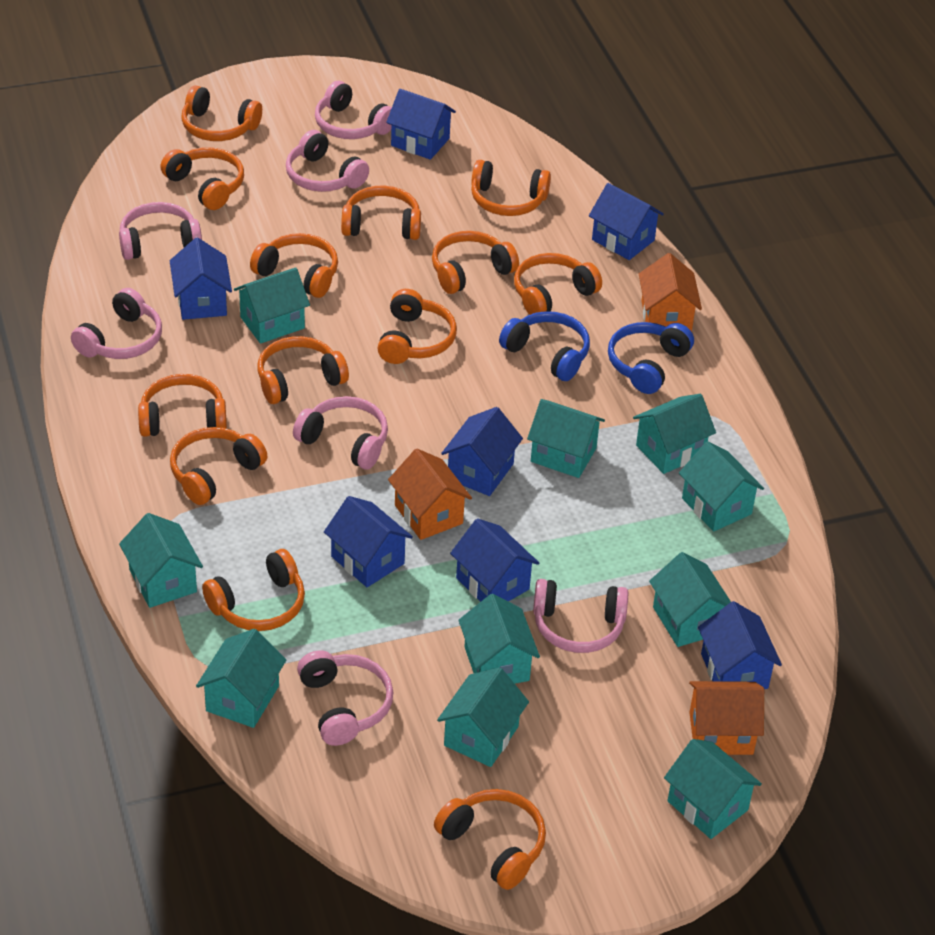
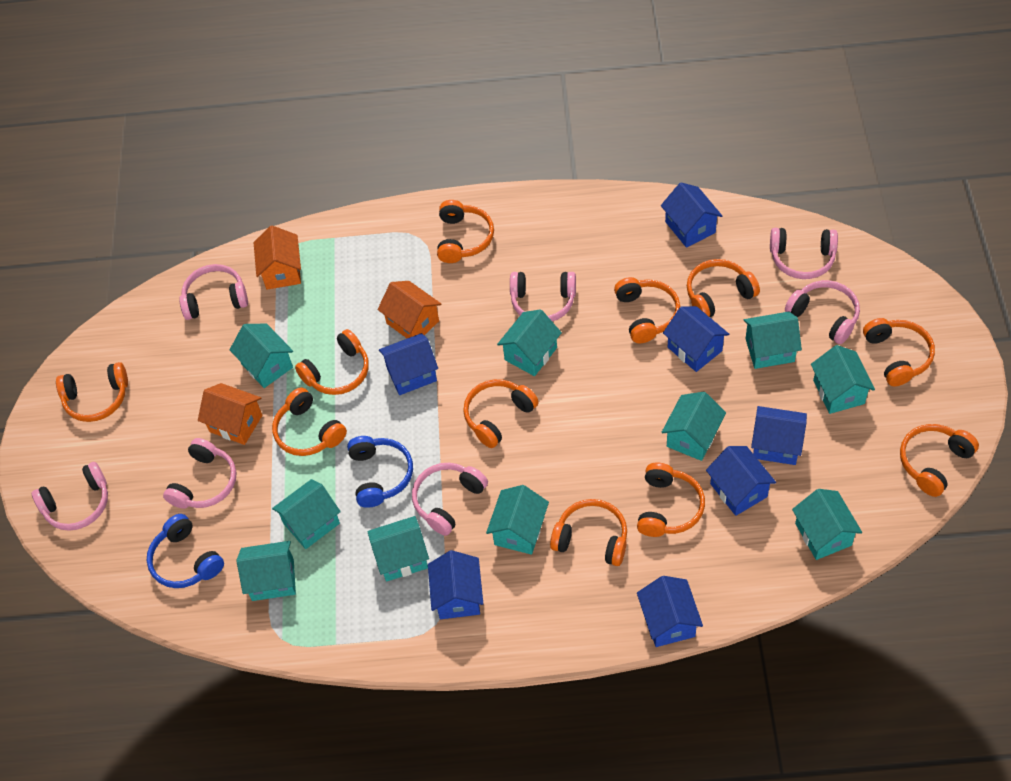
orange headphones: [138,374,227,437] [160,147,244,210] [170,427,267,505] [181,85,262,141] [202,549,305,631] [250,233,338,298] [258,336,349,404] [341,186,421,240] [377,289,457,364] [432,231,519,294] [434,789,546,890] [471,160,551,216] [514,253,602,315] = 13 -> [56,362,128,422] [272,387,347,456] [295,329,369,395] [437,200,494,263] [463,379,539,448] [550,499,627,566] [614,277,680,343] [637,462,705,537] [687,259,760,317] [863,318,935,386] [900,424,979,497] = 11

